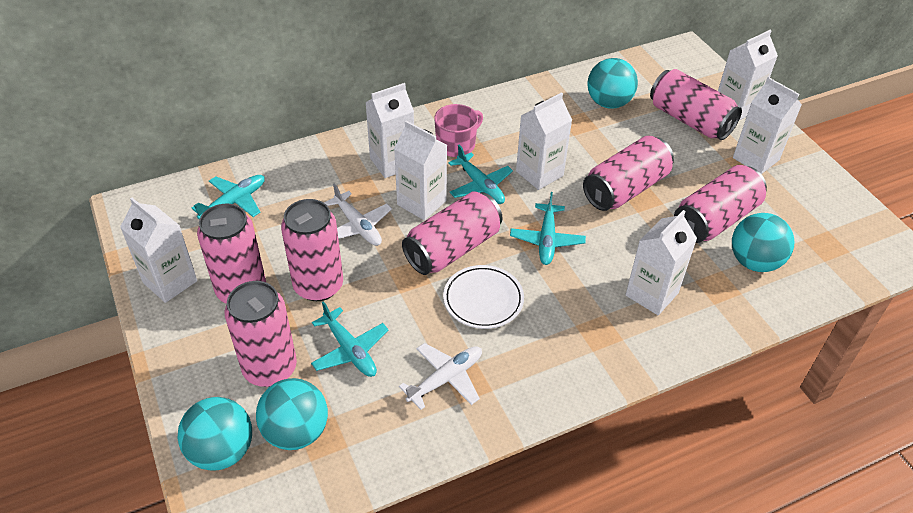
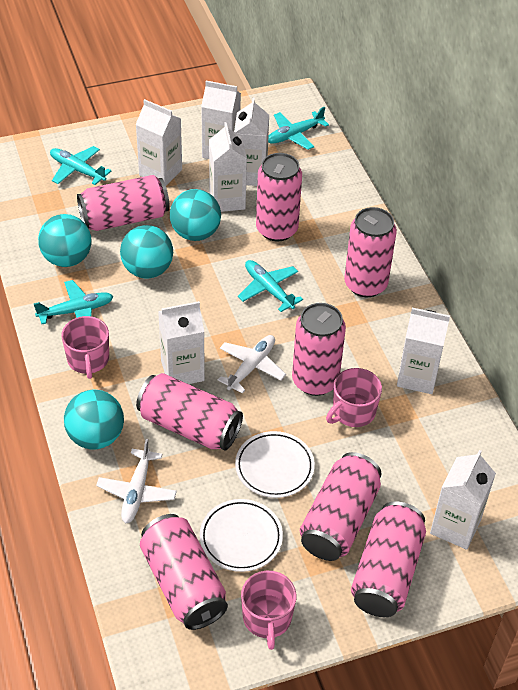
pink can: [197,204,266,304] [225,281,297,387] [281,199,343,301] [402,191,502,275] [583,136,674,211] [650,69,742,140] [674,165,767,243] = 7 -> [77,175,170,231] [136,373,243,451] [140,514,228,630] [256,153,302,242] [292,303,346,396] [300,452,382,561] [344,207,397,297] [351,501,426,617] = 8
pink mug: [434,104,483,157] = 1 -> [61,316,109,379] [241,571,296,650] [326,368,382,427] = 3
white plate: [443,265,524,329] = 1 -> [200,499,283,572] [235,431,315,498] = 2

